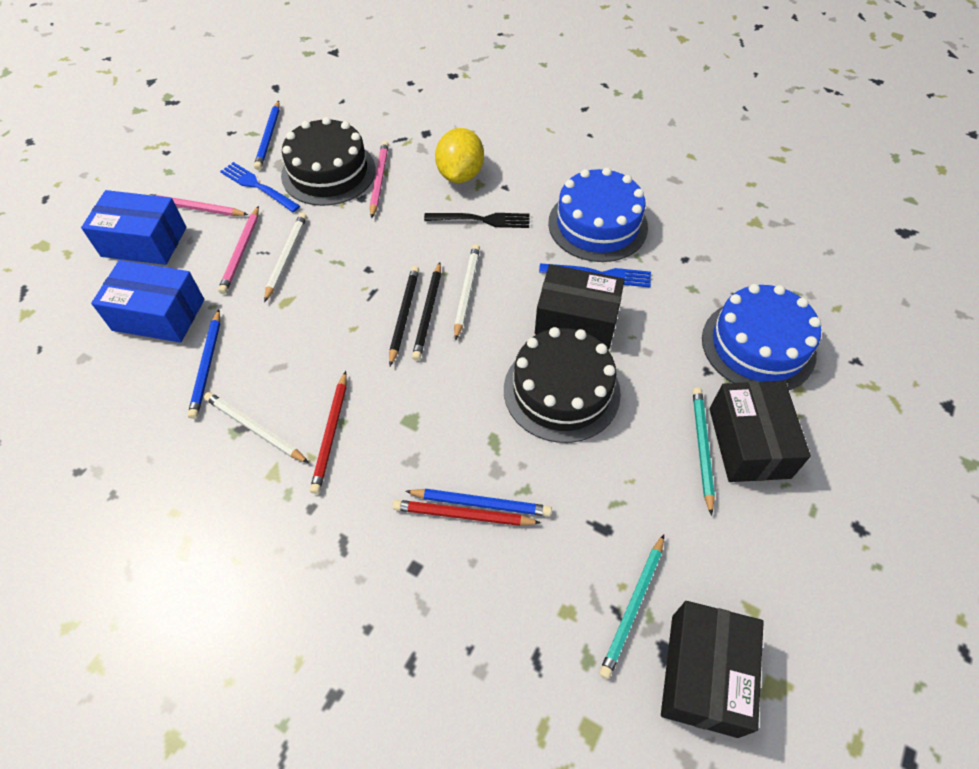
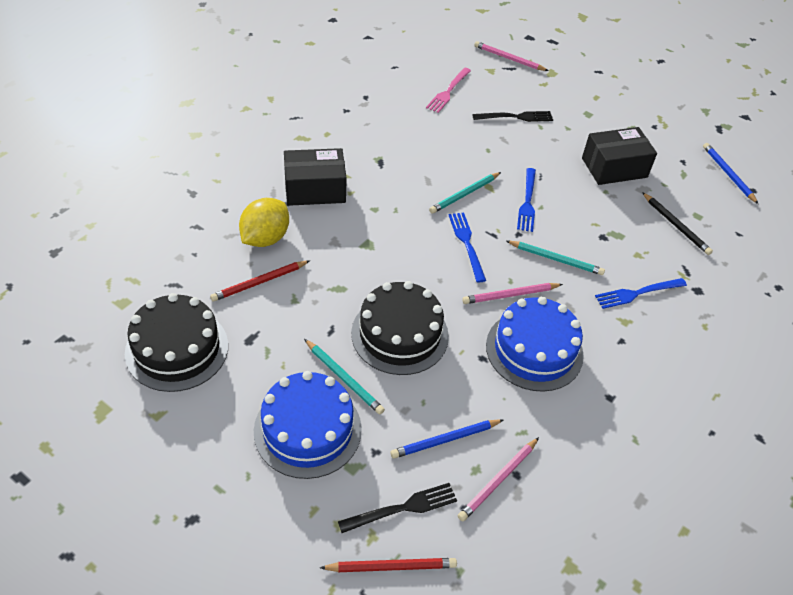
black box: [535,264,625,350] [661,601,764,738] [709,381,811,482] = 3 -> [284,148,347,206] [582,127,657,185] = 2
black fork: [424,213,529,228] = 1 -> [338,483,457,533] [472,111,553,122] = 2
black pencil: [389,266,419,366] [412,262,441,361] = 2 -> [642,192,713,255] = 1
blue box: [81,190,186,265] [91,260,204,343] = 2 -> none = 0
blue fork: [220,162,300,212] [539,263,651,287] = 2 -> [449,212,486,283] [517,168,536,232] [595,278,687,309] = 3
blue pencil: [188,309,220,419] [254,100,280,170] [405,489,552,516] = 3 -> [390,419,503,459] [703,143,758,204] = 2
pink fork: none = 0 -> [426,68,471,113] = 1
turquoise pencil: [599,534,664,679] [693,387,715,516] = 2 -> [304,339,385,414] [429,172,501,214] [506,241,605,275] = 3
white pencil: [204,392,309,463] [264,213,307,302] [454,244,480,340] = 3 -> none = 0

